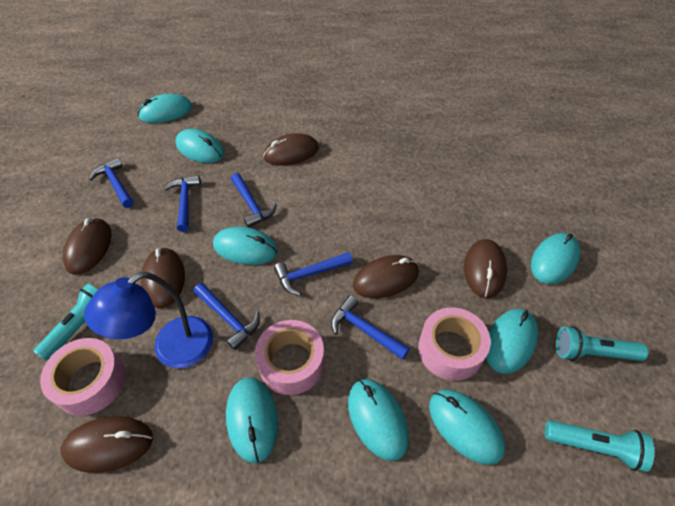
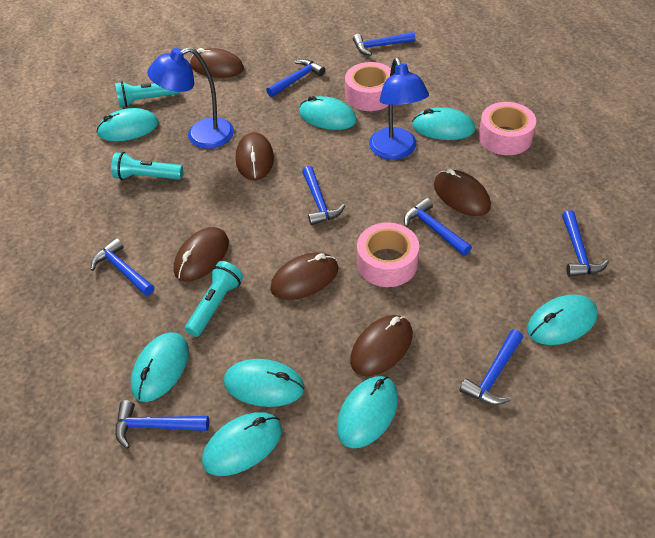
blue hammer: [89,157,134,208] [164,175,201,232] [194,283,260,350] [231,173,277,228] [274,252,353,295] [331,295,410,360] = 6 -> [91,238,154,296] [115,401,209,449] [266,59,325,97] [302,166,345,225] [353,32,416,56] [404,198,472,256] [459,329,523,405] [562,210,609,277] = 8
blue lamp: [84,272,213,368] = 1 -> [147,47,234,149] [369,58,429,160] = 2

